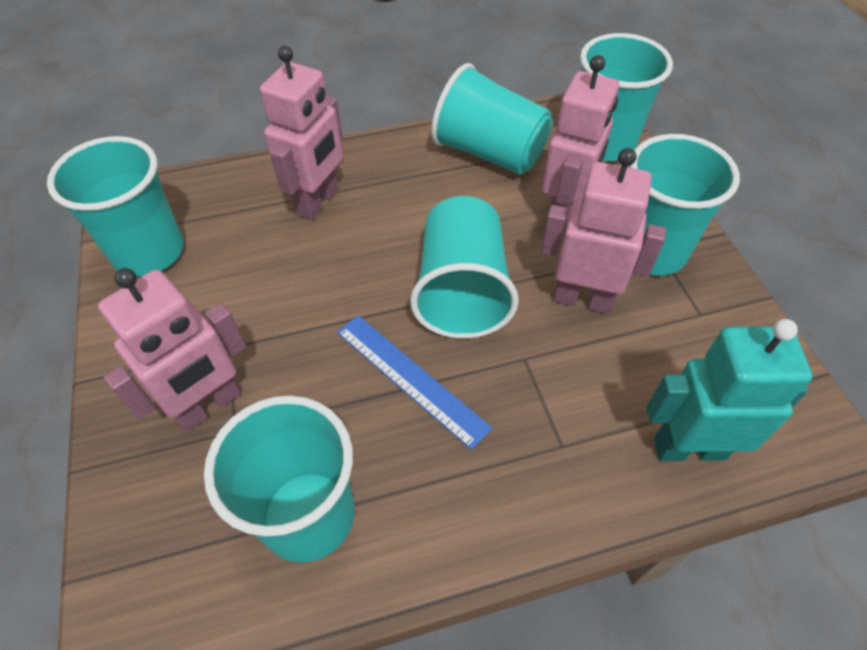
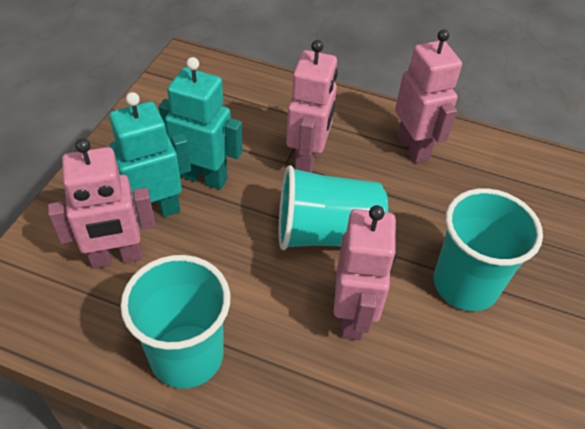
blue ruler: [337,315,493,450] = 1 -> none = 0
turquoise cup: [47,136,184,277] [204,395,355,563] [410,196,519,339] [431,63,553,175] [580,33,673,161] [630,134,740,276] = 6 -> [121,255,230,389] [279,165,388,250] [434,188,543,311] = 3
turquoise robot: [647,319,812,461] = 1 -> [109,92,191,225] [159,57,243,190] = 2

